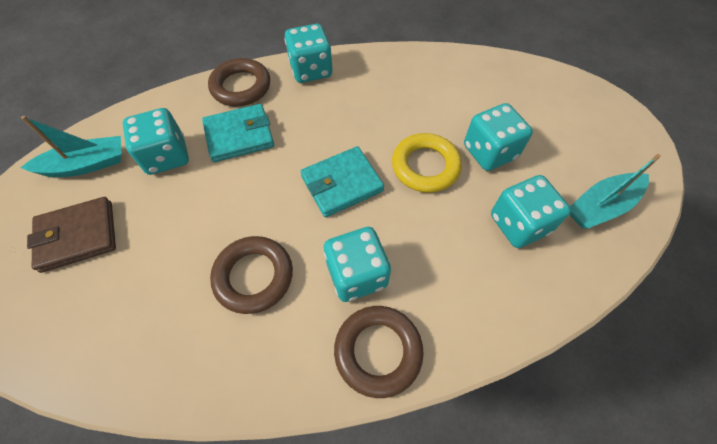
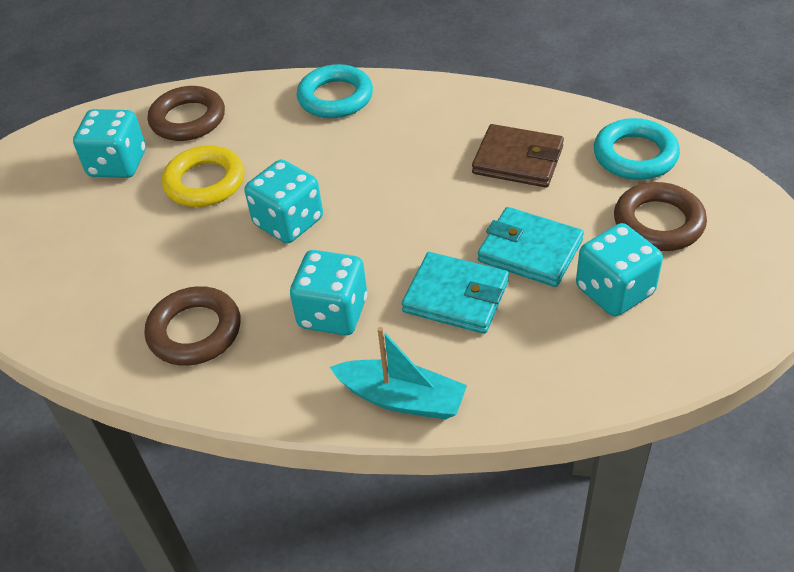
turquoise boat: [21,116,121,177] [570,154,661,228] = 2 -> [330,327,467,420] = 1
turquoise dice: [123,108,189,175] [285,24,333,83] [324,227,391,302] [464,103,533,171] [491,175,571,248] = 5 -> [73,109,146,178] [244,159,323,243] [290,250,367,335] [576,223,663,317] = 4
turquoise ring: none = 0 -> [297,64,373,118] [594,118,680,180] = 2

